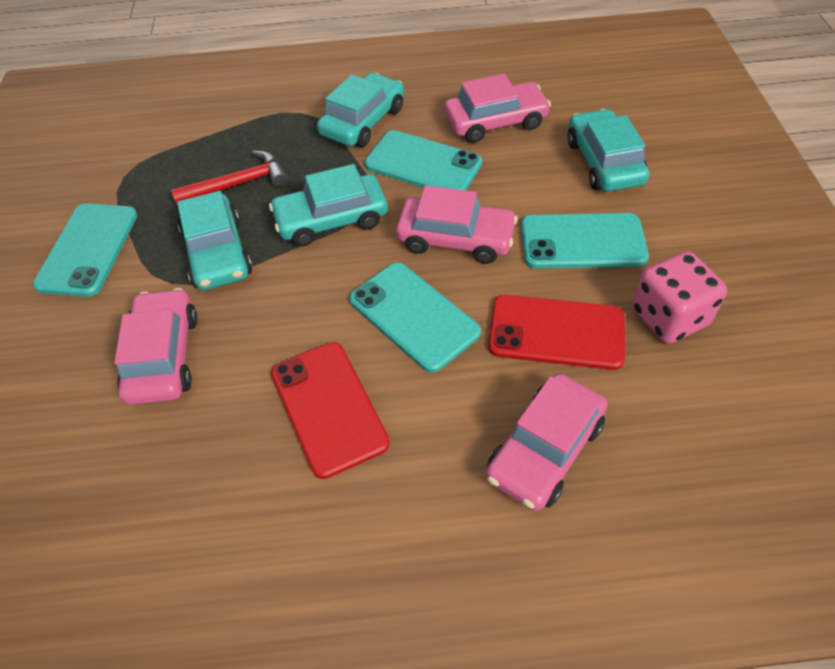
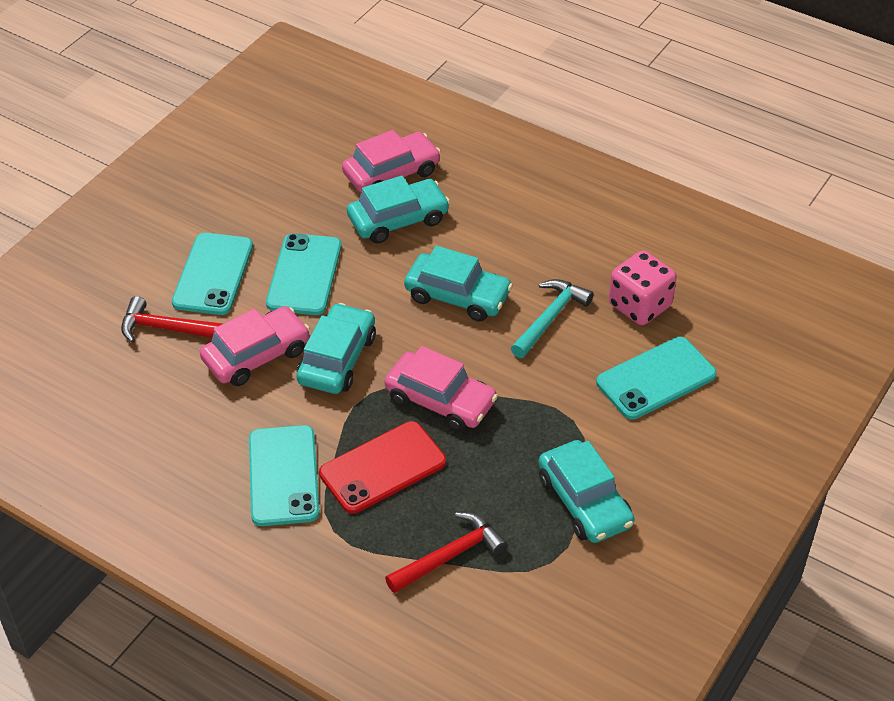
pink car: [114,288,197,405] [396,185,518,264] [445,74,551,143] [486,374,608,511] = 4 -> [200,306,310,386] [342,130,441,193] [384,346,498,432] = 3
red hammer: [171,150,288,206] = 1 -> [121,296,224,343] [385,512,508,593] = 2
red phone: [271,342,390,479] [488,295,625,370] = 2 -> [319,421,446,514] = 1
turquoise hammer: none = 0 -> [511,279,594,358] = 1

